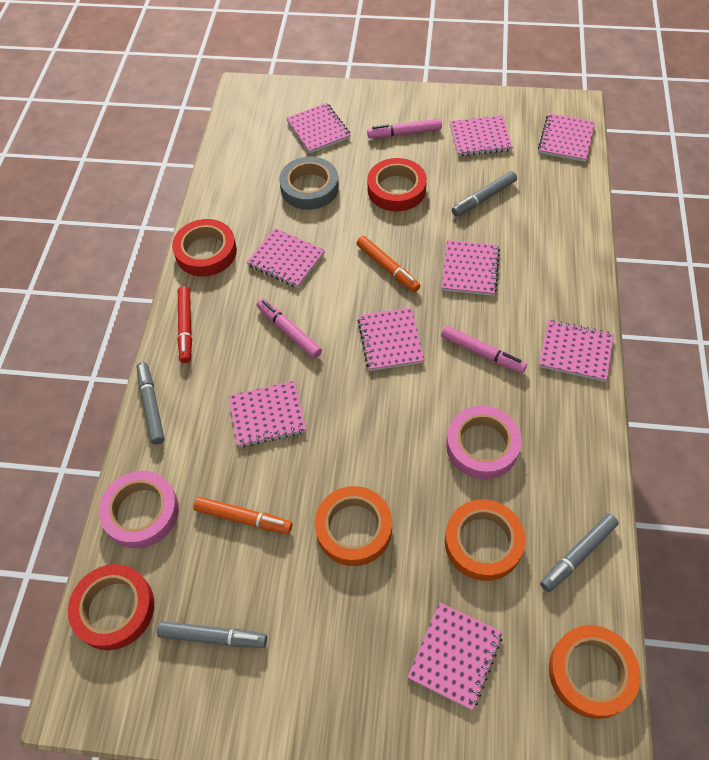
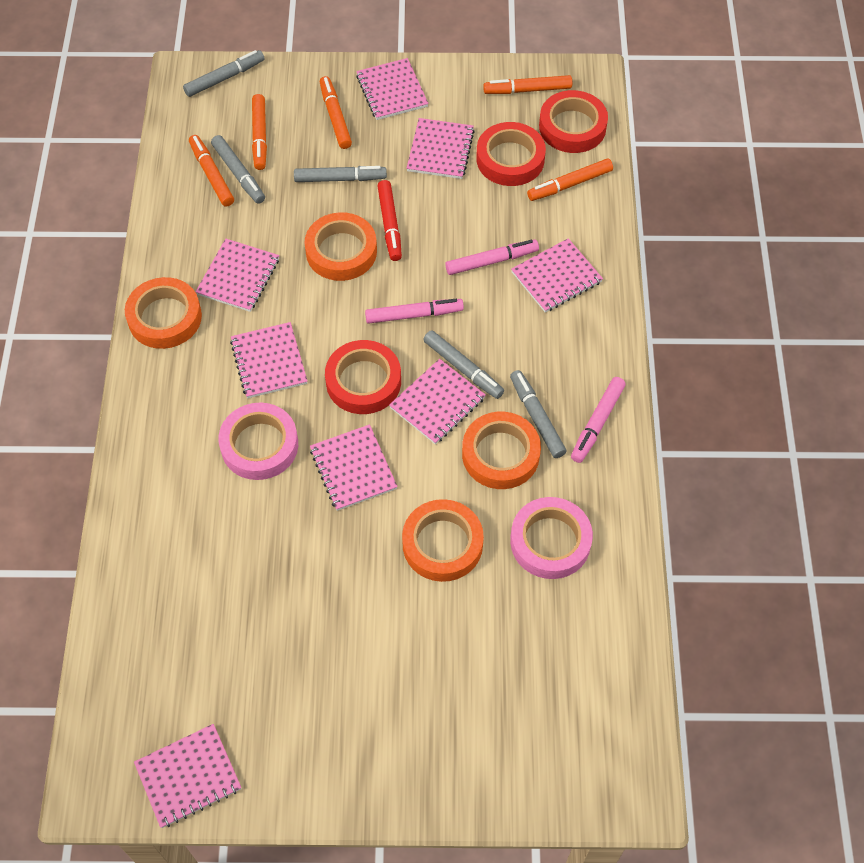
grey marker: [136,362,165,445] [157,621,267,648] [452,171,517,217] [540,514,619,592] = 4 -> [183,50,264,97] [211,135,265,204] [294,166,387,182] [423,330,504,399] [510,370,567,458] = 5
grey tape: [279,157,339,210] = 1 -> none = 0
orange marker: [193,497,292,534] [357,236,420,292] = 2 -> [189,135,234,206] [252,94,267,170] [320,76,352,149] [483,75,572,94] [527,158,613,201] = 5
orange tape: [315,486,392,566] [445,499,525,581] [549,625,641,719] = 3 -> [125,277,202,349] [304,212,377,281] [402,499,484,582] [462,412,541,489] = 4
pink notebook: [229,381,306,447] [247,228,325,288] [286,103,351,153] [357,308,425,371] [407,603,503,710] [441,240,500,296] [449,116,513,156] [538,113,595,162] [539,320,614,382] = 9 -> [134,724,241,828] [196,239,279,312] [230,322,308,398] [310,424,398,511] [356,58,429,120] [389,359,486,444] [406,118,475,179] [511,238,603,313] = 8

